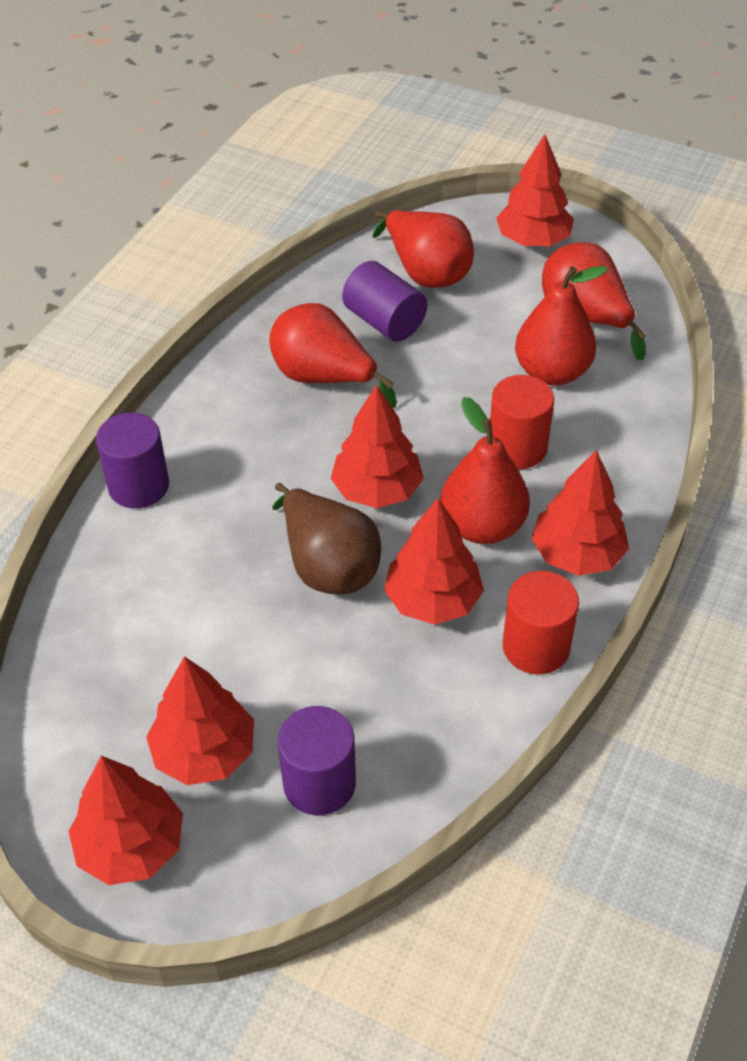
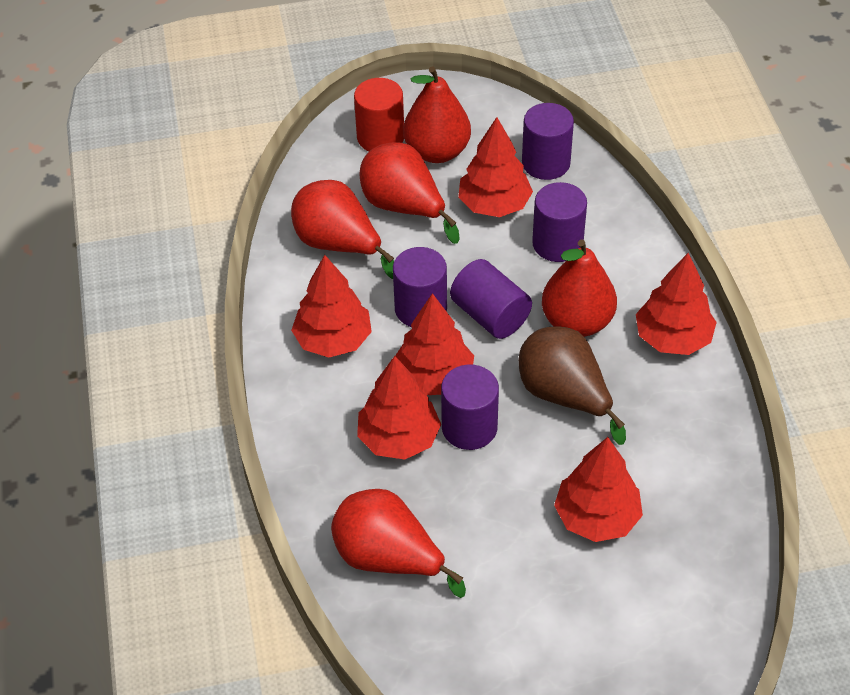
purple cylinder: [96,412,169,509] [278,706,356,815] [342,261,428,342] = 3 -> [393,247,447,327] [441,365,499,450] [450,259,532,339] [522,103,574,180] [532,182,587,262] = 5
red cylinder: [490,375,554,469] [503,571,579,675] = 2 -> [354,78,404,151] = 1

